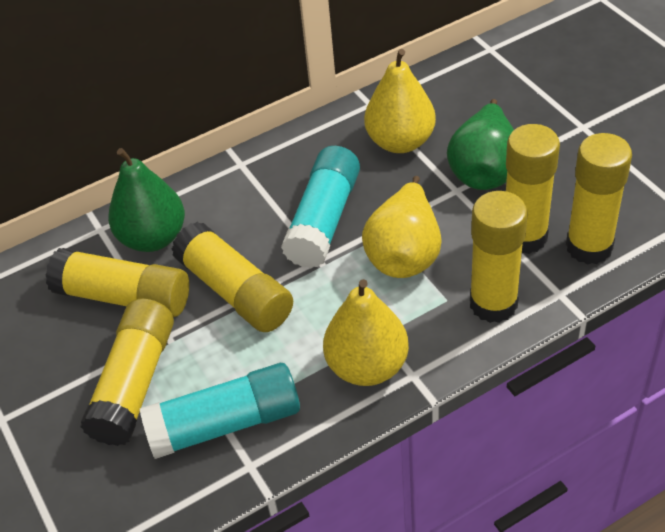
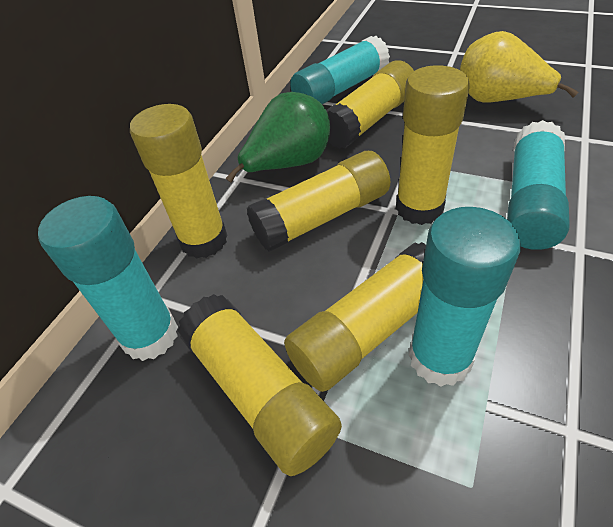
green pear: [108,148,185,252] [447,99,514,190] = 2 -> [225,92,330,183] = 1
turquoise glue stick: [140,363,300,459] [281,146,360,268] = 2 -> [38,196,178,361] [290,36,390,104] [409,207,520,387] [507,120,570,250] = 4
yellow pear: [323,279,409,386] [362,176,442,278] [364,49,436,153] = 3 -> [460,31,578,103] = 1

